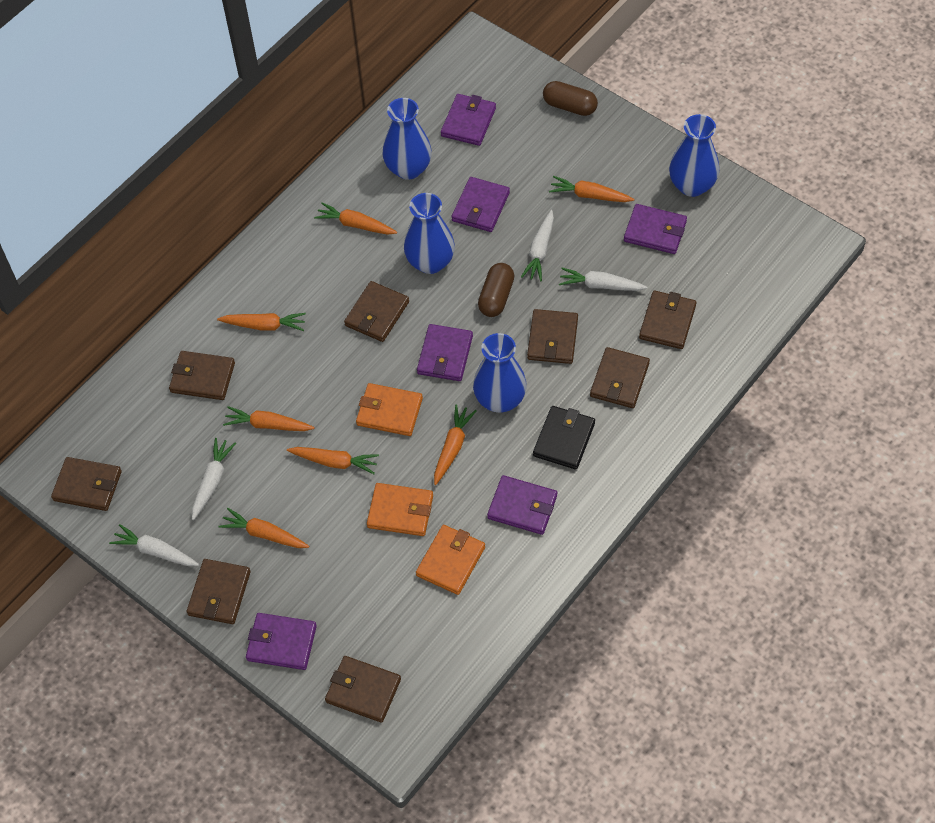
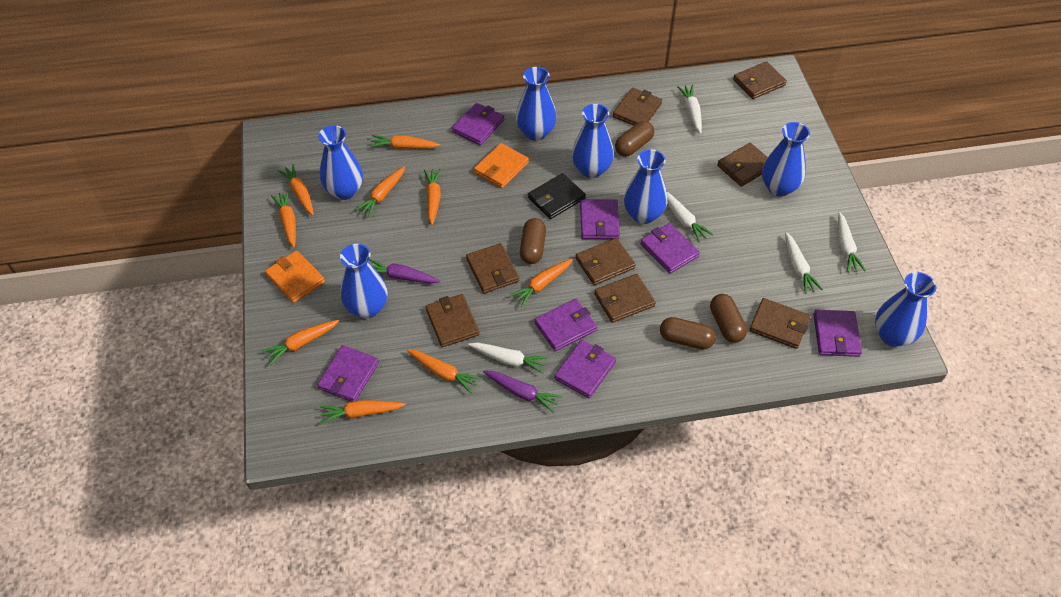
blue vase: [382,98,432,180] [404,193,455,274] [473,333,527,413] [669,114,719,197] = 4 -> [318,125,363,200] [340,244,388,319] [516,67,557,141] [572,104,614,178] [624,149,667,224] [762,122,810,196] [875,272,936,347] = 7
brown capsule: [478,263,514,317] [543,81,598,116] = 2 -> [520,218,546,264] [615,121,654,157] [660,317,716,349] [710,294,747,343] = 4
orange carrot: [217,313,306,331] [218,508,310,548] [223,406,314,431] [287,447,379,474] [314,202,397,235] [434,405,476,485] [549,176,634,202] = 7 -> [262,320,339,365] [271,191,296,248] [278,164,314,215] [320,400,406,424] [355,166,405,217] [370,135,440,149] [407,349,481,393] [424,169,441,225] [509,259,573,307] = 9
orange wallet: [356,383,423,436] [367,483,433,536] [416,525,485,595] = 3 -> [265,250,325,303] [474,143,529,188] = 2
purple carrot: none = 0 -> [369,259,440,283] [483,370,562,412] = 2
purple wallet: [246,613,317,670] [417,324,473,381] [441,94,496,146] [452,177,510,232] [487,475,557,535] [624,204,687,254] = 6 -> [317,345,379,402] [452,103,504,145] [534,299,597,351] [555,340,616,398] [580,199,620,239] [640,223,700,274] [813,310,862,357] = 7
white carrot: [109,524,199,566] [192,438,236,520] [521,210,554,281] [559,268,647,291] = 4 -> [468,343,549,374] [667,192,713,242] [677,85,702,134] [785,232,823,294] [838,212,866,272] = 5

